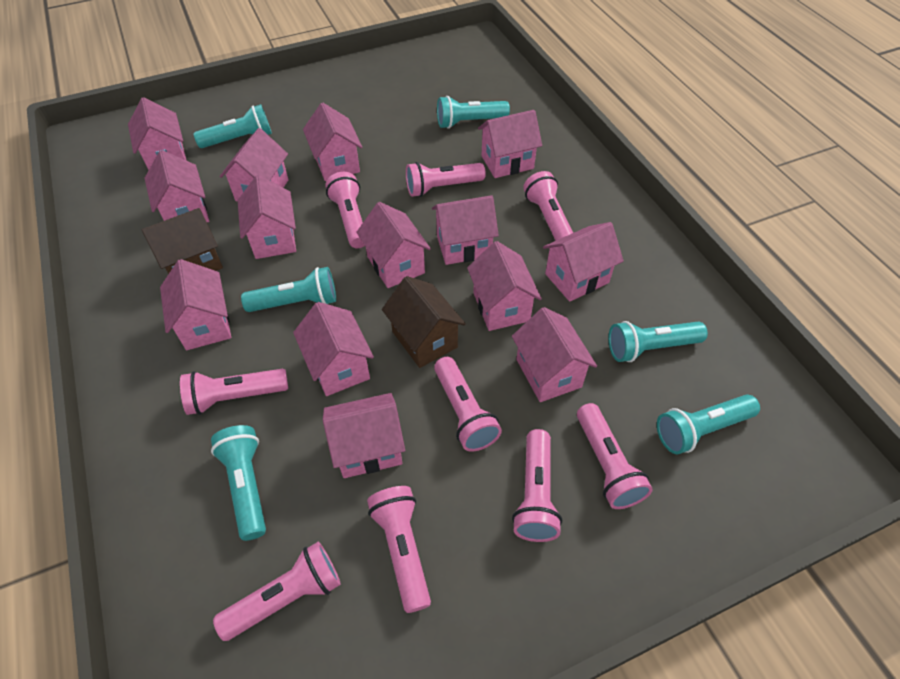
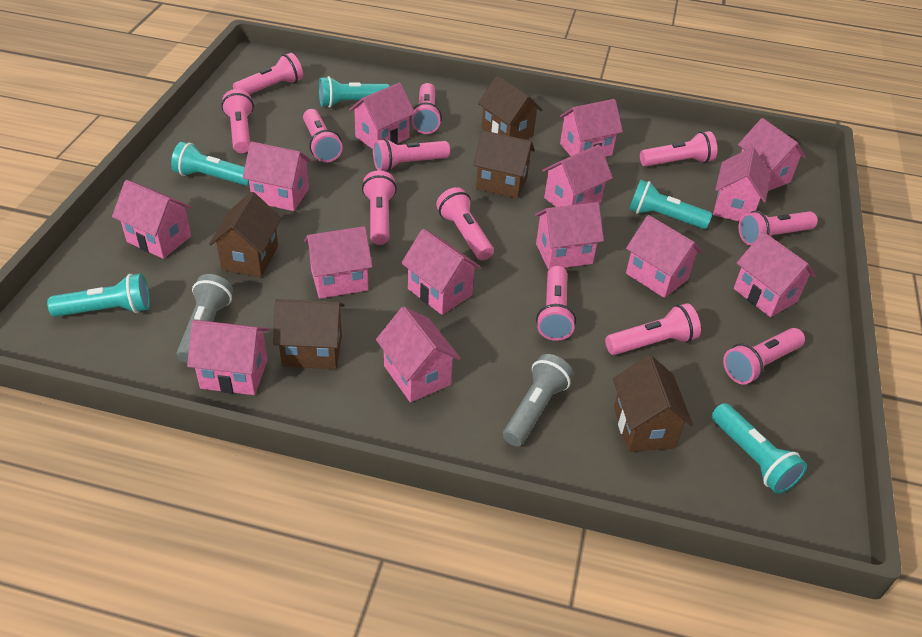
brown house: [142,208,223,274] [382,276,466,368] = 2 -> [209,192,282,277] [273,299,345,369] [474,130,535,199] [478,76,542,139] [613,355,693,452] = 5
grey flashlight: none = 0 -> [177,274,233,363] [503,354,573,446] = 2
pink flashlight: [180,369,288,415] [213,542,341,641] [325,172,365,248] [367,486,431,613] [406,162,486,197] [434,357,502,452] [512,429,562,542] [523,171,573,241] [577,403,653,509] = 9 -> [221,89,254,153] [233,53,303,95] [303,109,343,163] [362,170,397,245] [373,138,450,172] [410,83,442,134] [436,187,494,260] [536,266,576,341] [605,303,701,355] [640,131,717,167] [723,328,805,385] [739,211,818,246] = 12
turquoise flashlight: [193,104,272,148] [211,425,266,541] [241,267,336,312] [437,96,510,129] [608,321,708,362] [657,394,760,454] = 6 -> [47,274,150,317] [171,142,250,186] [319,76,390,108] [629,180,712,229] [712,403,807,494] = 5

